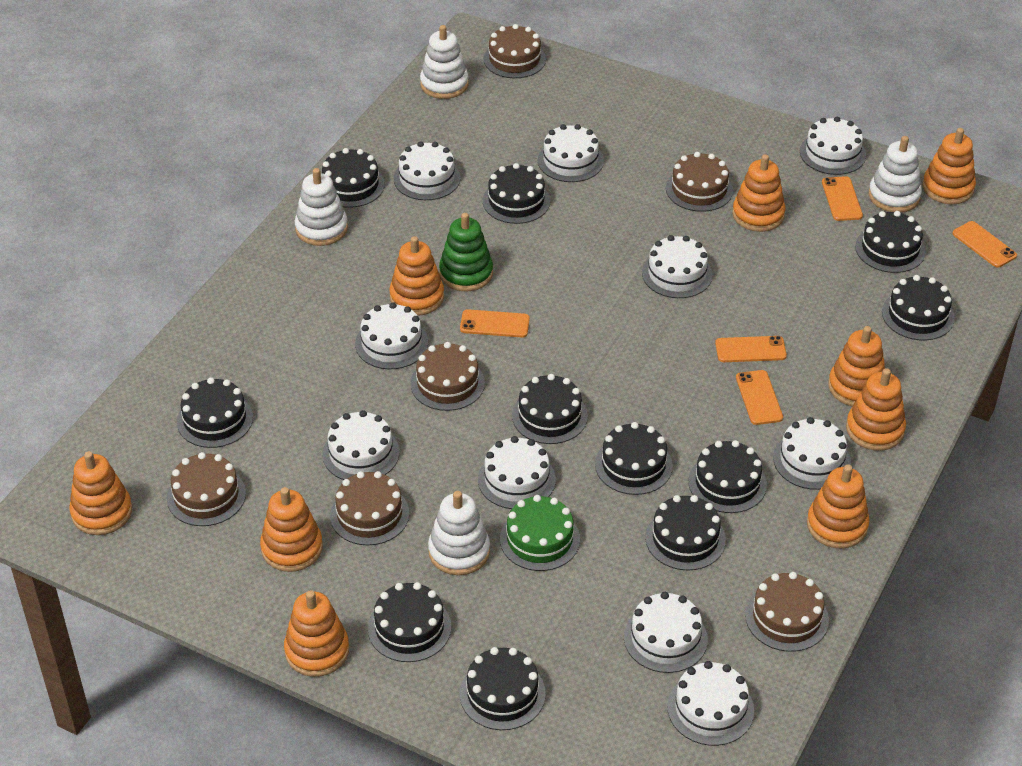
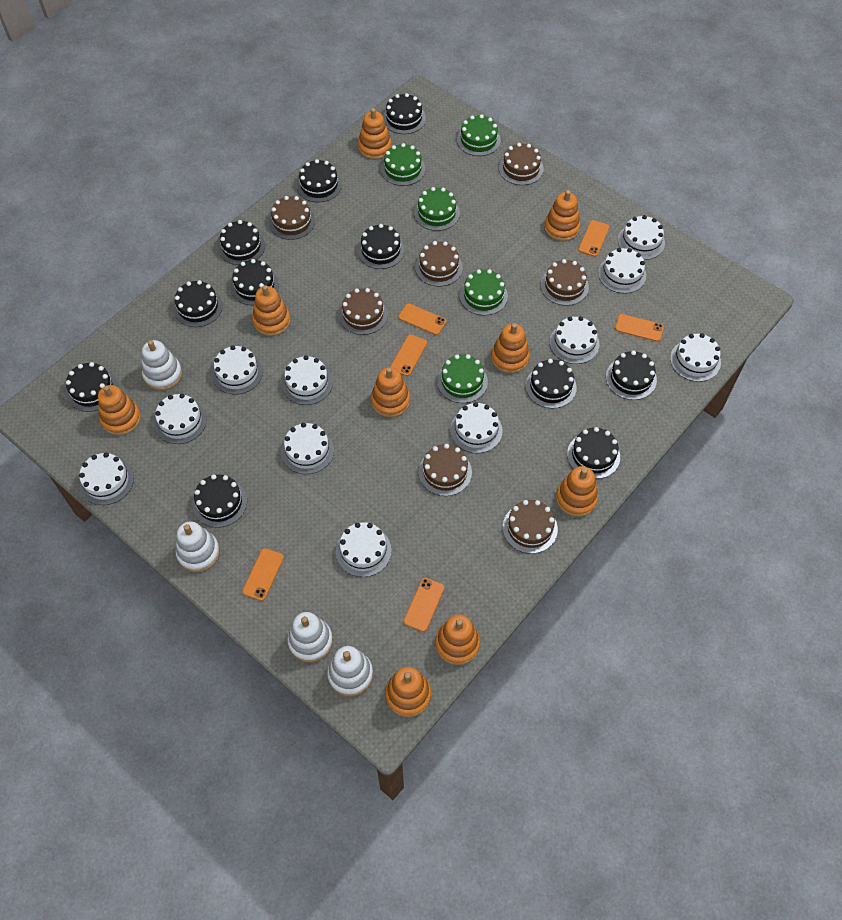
brown cake: [167,452,246,526] [330,471,409,545] [410,342,485,411] [484,24,546,78] [666,152,733,212] [745,572,829,652] = 6 -> [269,196,315,240] [339,288,388,335] [415,241,463,287] [419,444,472,496] [499,143,544,185] [503,500,558,554] [541,259,589,306] = 7
green cake: [500,495,580,571] = 1 -> [381,143,425,186] [414,187,460,231] [437,354,488,403] [457,114,501,156] [460,269,508,316] = 5
green stacking toy: [439,213,493,291] = 1 -> none = 0
orange phone: [460,309,530,337] [715,336,787,362] [736,370,783,425] [822,176,863,221] [952,221,1017,268] = 5 -> [242,548,284,601] [390,334,427,376] [398,303,446,335] [404,578,445,632] [578,220,610,257] [615,314,664,342] = 6
white cake: [322,410,400,480] [355,302,428,369] [394,141,460,200] [478,436,556,509] [538,124,604,182] [624,592,708,673] [642,235,713,298] [667,661,754,746] [773,417,851,490] [800,117,866,175] = 10 -> [79,453,134,505] [154,394,207,444] [212,345,263,395] [281,423,334,474] [282,355,333,405] [336,522,392,577] [450,402,502,453] [550,316,599,364] [598,248,646,294] [618,215,665,260] [670,333,721,382] = 11

